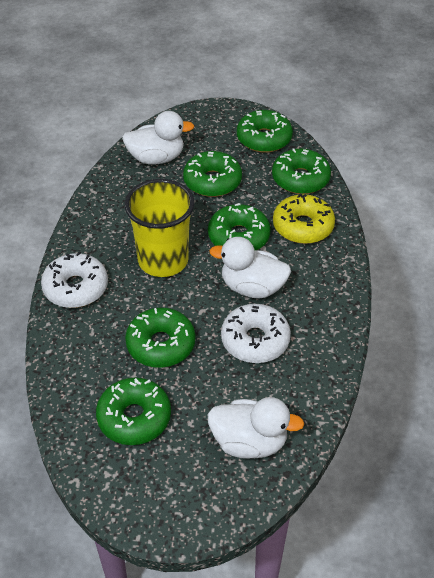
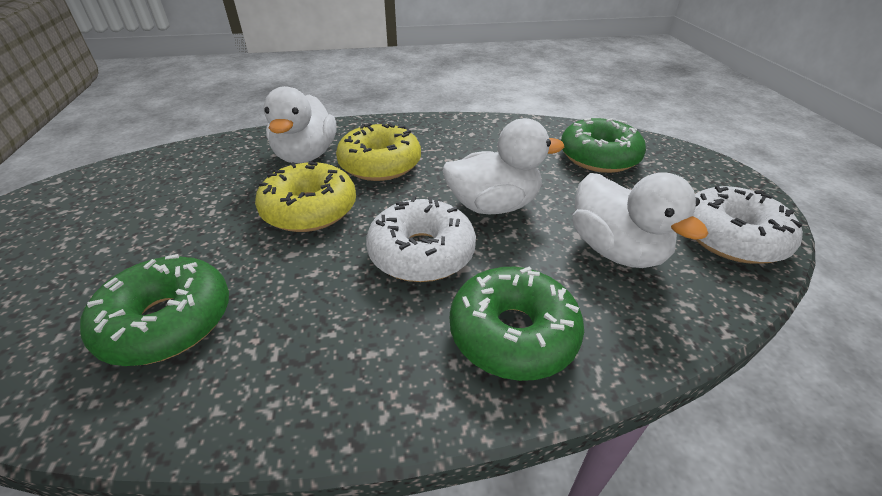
green donut: [96,377,171,445] [125,308,195,368] [183,151,242,197] [208,203,271,250] [237,110,293,153] [272,148,331,194] = 6 -> [80,254,229,366] [450,266,584,381] [561,118,646,173] = 3
yellow cup: [125,179,194,277] = 1 -> none = 0
yellow donut: [273,193,335,244] = 1 -> [255,162,356,232] [336,122,421,181] = 2

